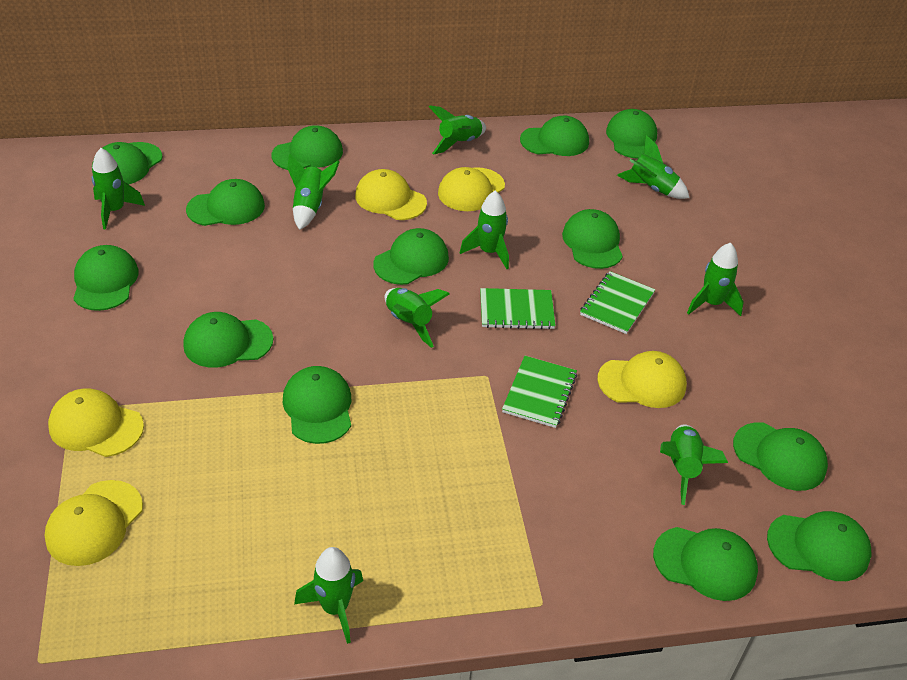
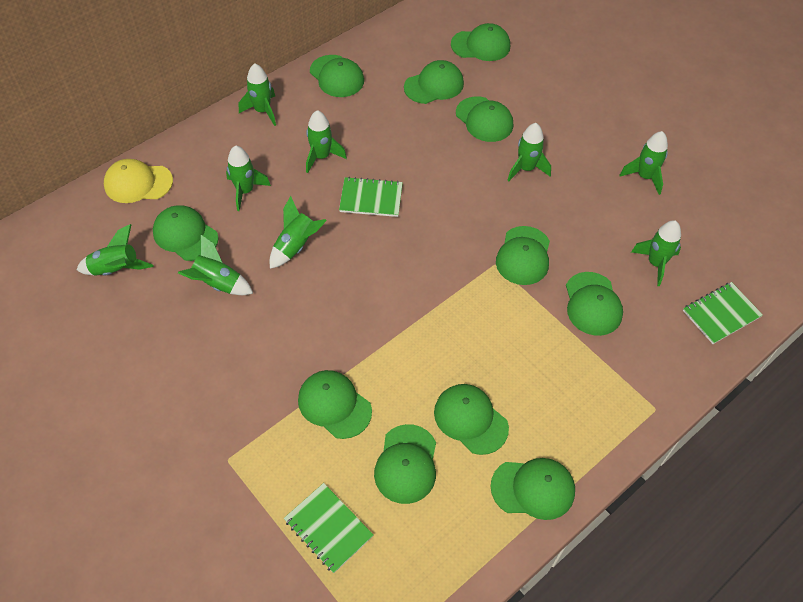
green cap: [73,245,139,311] [92,142,163,184] [183,312,273,368] [186,179,265,226] [271,125,343,170] [283,366,351,444] [373,228,449,285] [520,116,589,156] [562,209,623,269] [606,109,657,159] [653,527,758,601] [733,422,828,491] [767,511,872,581] = 13 -> [153,205,218,261] [298,370,372,439] [310,55,364,97] [374,424,436,504] [404,60,464,104] [434,384,509,455] [451,23,510,61] [456,96,513,142] [491,458,575,520] [496,226,550,285] [566,272,623,336] = 11
yellow cap: [44,480,143,566] [48,389,144,457] [355,169,427,220] [438,167,505,211] [598,351,687,408] = 5 -> [104,159,173,203] = 1

